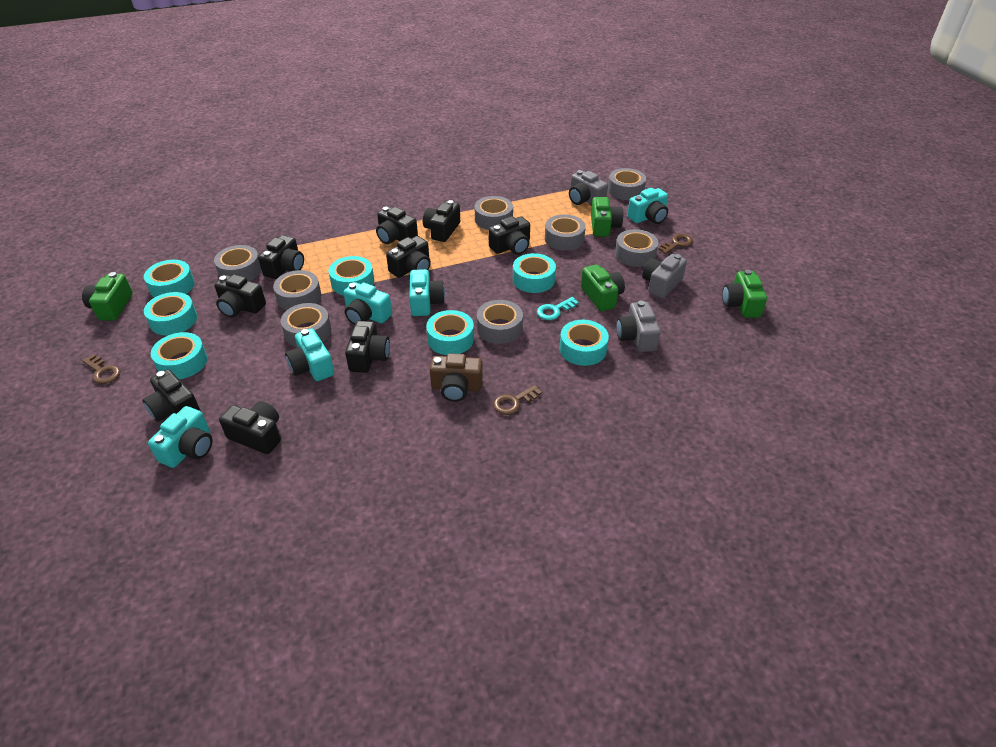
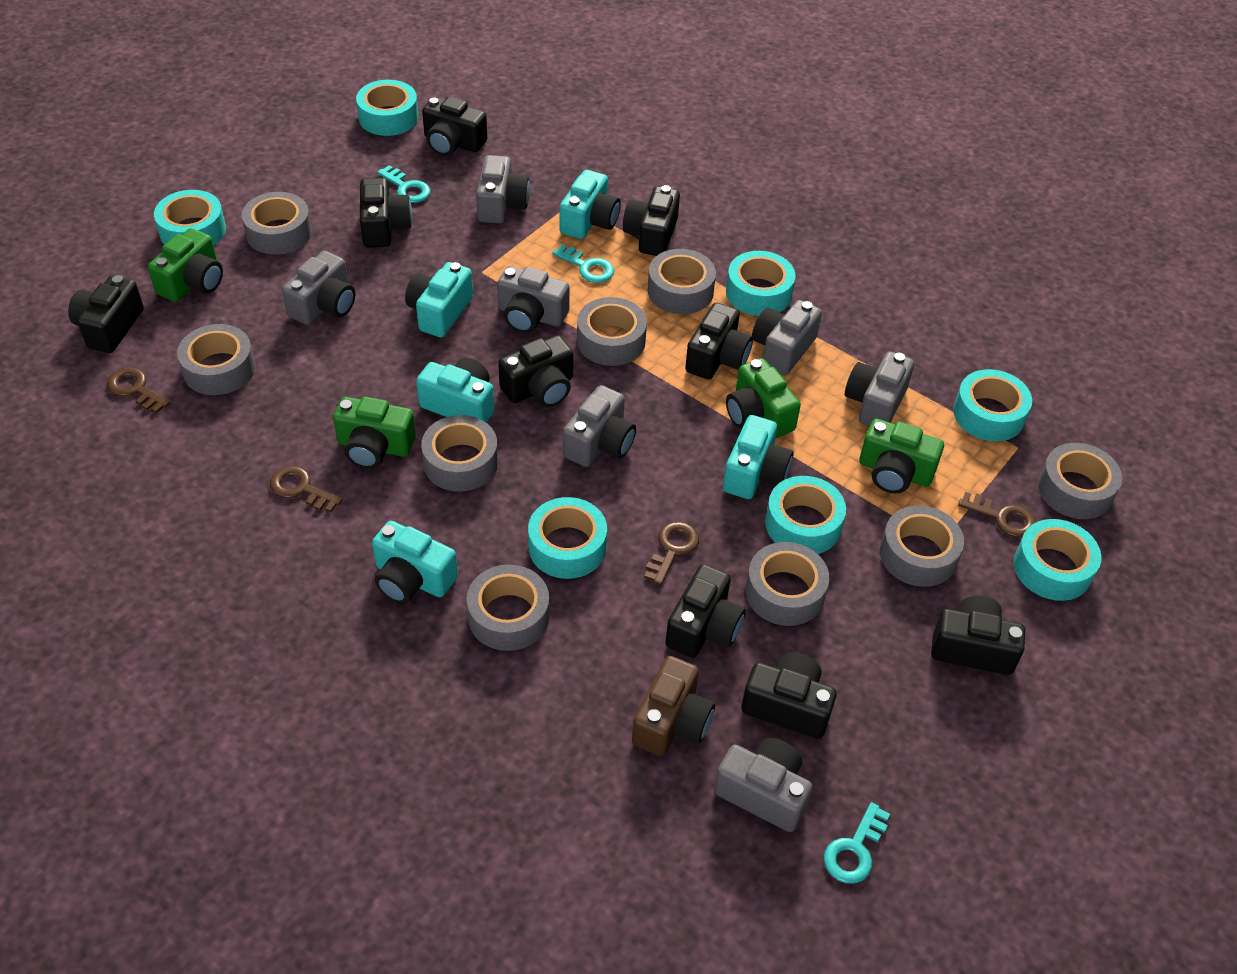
brown key: [82,354,120,384] [493,385,542,415] [658,234,693,254] = 3 -> [107,367,170,413] [270,466,342,513] [644,522,699,585] [958,492,1036,538] = 4
grey camera: [569,170,608,205] [616,301,661,352] [642,254,687,299] = 3 -> [282,251,355,325] [476,155,530,224] [497,266,570,333] [563,385,636,467] [714,738,813,832] [752,300,822,375] [845,352,914,427] = 7
grey tape: [214,245,261,281] [273,270,321,310] [281,303,331,347] [475,196,513,230] [477,300,523,344] [545,215,586,251] [608,168,646,200] [615,229,659,267] = 8 -> [177,324,255,395] [242,192,312,255] [421,415,498,492] [467,564,549,651] [577,297,647,366] [647,249,716,314] [746,542,829,626] [880,506,964,587] [1038,443,1122,519] = 9
turquoise key: [537,297,579,320] = 1 -> [377,165,431,203] [552,244,614,283] [824,802,890,884] = 3

